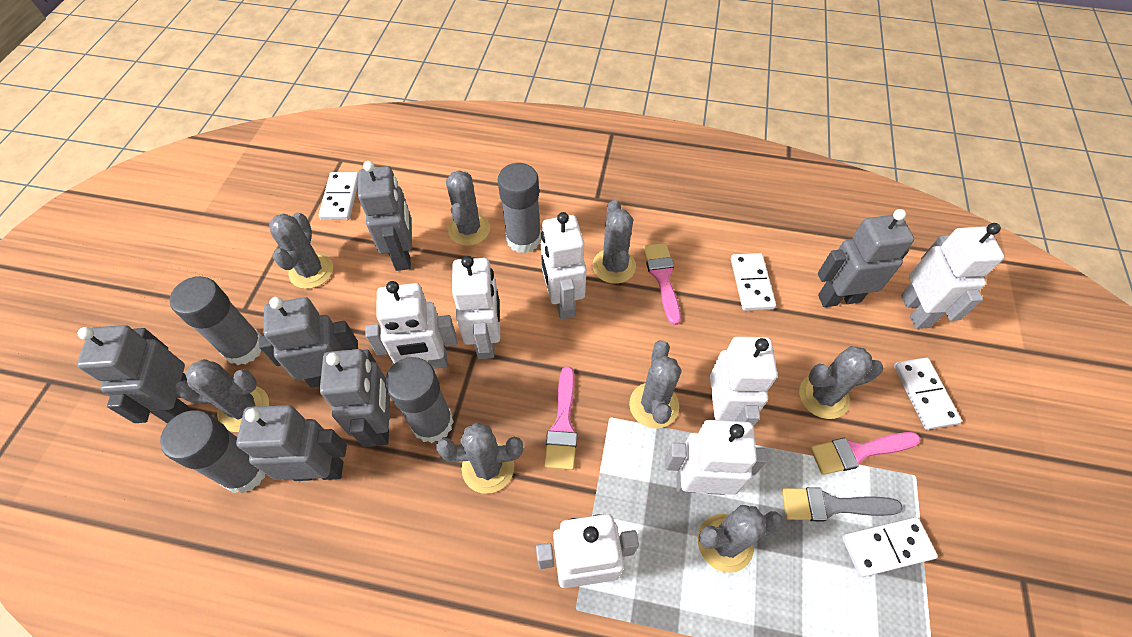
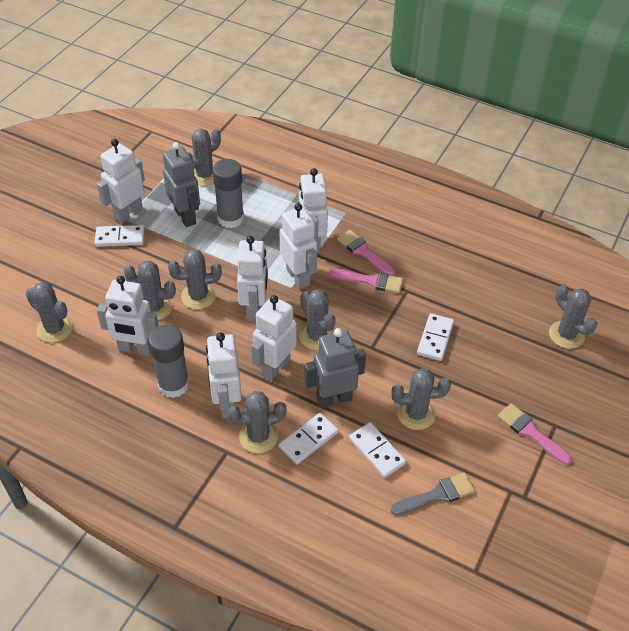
grey glue stick: [160,410,265,494] [170,276,262,365] [385,357,454,443] [498,163,541,253] = 4 -> [148,324,189,398] [212,159,244,228] = 2
grey robot: [77,325,189,423] [236,405,347,481] [259,297,358,388] [320,349,390,447] [358,161,412,271] [818,209,914,307] = 6 -> [163,142,200,227] [304,328,366,408] = 2

